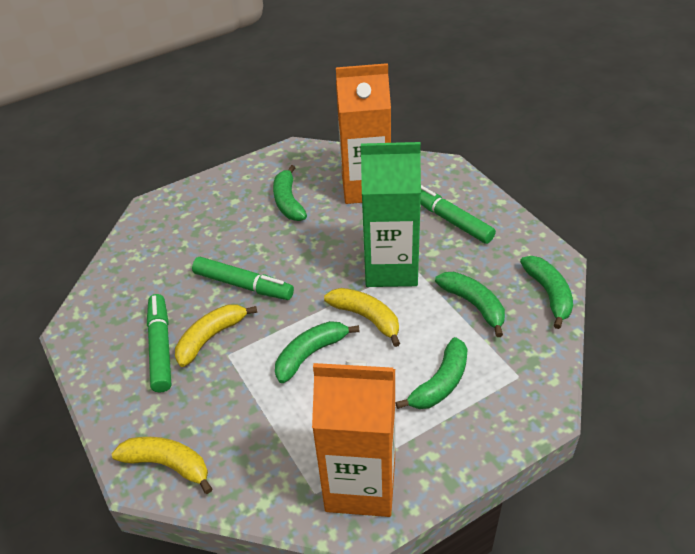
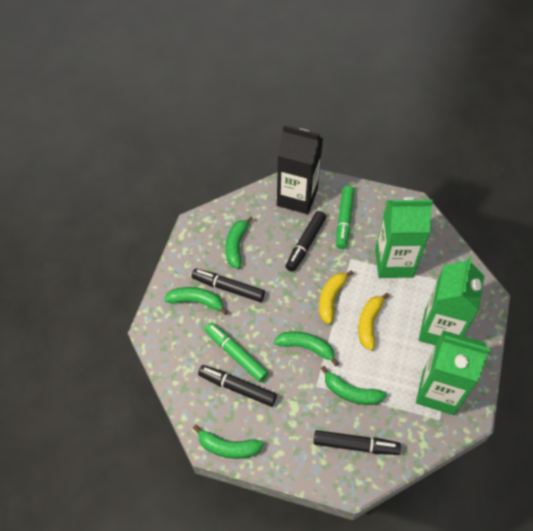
black carton: none = 0 -> [277,125,323,214] = 1
black marker: none = 0 -> [192,268,265,302] [198,365,277,407] [285,211,326,272] [314,430,401,455] = 4
green carton: [361,142,421,287] = 1 -> [375,197,433,278] [416,330,490,415] [419,256,484,345] = 3
green marker: [147,294,171,393] [192,257,294,300] [421,185,496,244] = 3 -> [205,323,268,382] [336,186,354,249] = 2
orange carton: [312,360,395,517] [336,63,391,204] = 2 -> none = 0
yellow banana: [112,437,212,494] [175,304,257,367] [324,288,400,347] = 3 -> [319,270,354,324] [358,293,389,350] = 2

